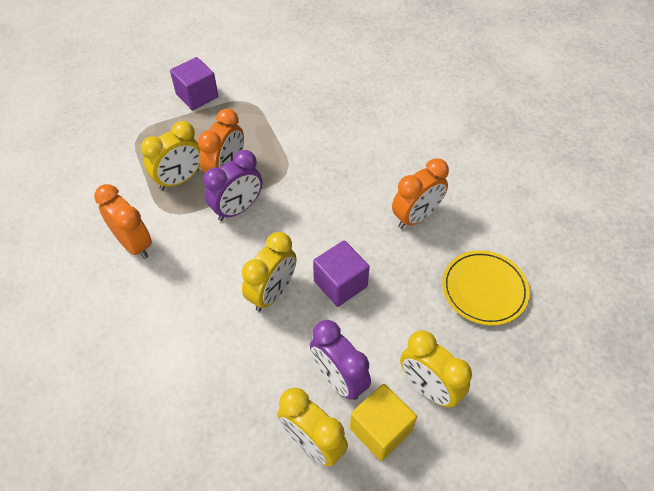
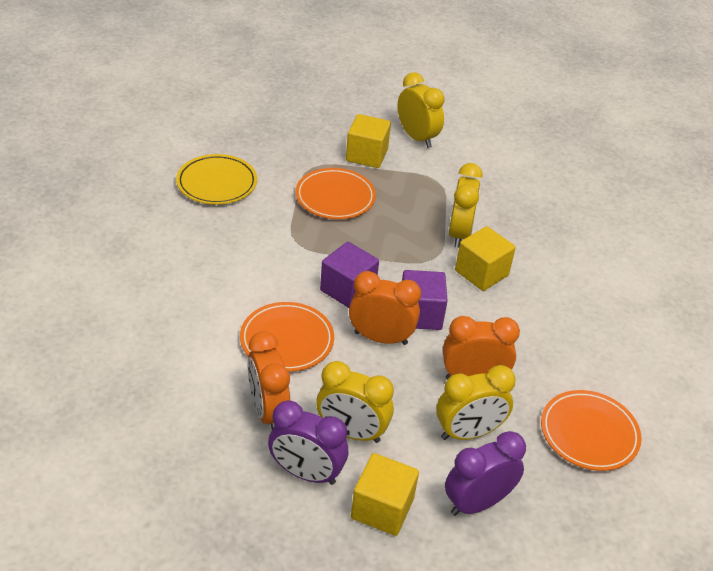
orange plate: none = 0 -> [240,302,334,372] [296,168,376,219] [541,390,642,471] = 3
yellow cube: [350,384,417,461] = 1 -> [346,114,391,168] [351,453,419,536] [455,226,516,291] = 3

